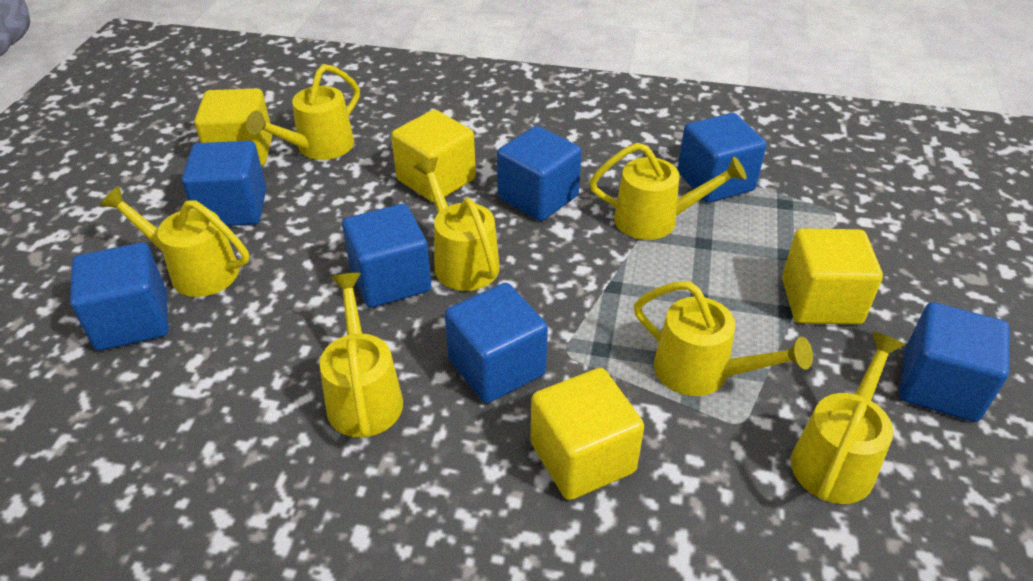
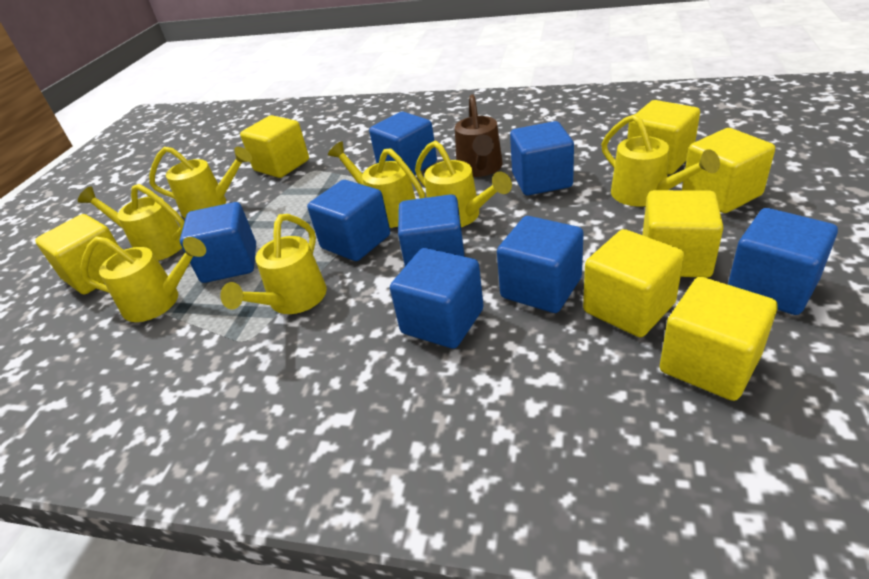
blue cube: [70,243,169,351] [182,141,266,226] [342,204,431,308] [445,283,548,403] [497,126,582,221] [677,113,767,203] [899,302,1010,422] = 7 -> [180,202,256,283] [307,180,390,261] [369,112,437,175] [390,248,484,349] [398,194,465,266] [497,216,584,313] [510,121,574,195] [728,208,838,315] = 8
brown watering can: none = 0 -> [455,94,503,177] = 1
yellow cube: [194,88,273,166] [391,110,476,202] [531,368,644,500] [782,228,883,325] = 4 -> [35,214,119,294] [240,115,309,178] [583,229,684,337] [627,100,700,174] [642,190,723,278] [660,277,778,401] [682,128,775,213] = 7

